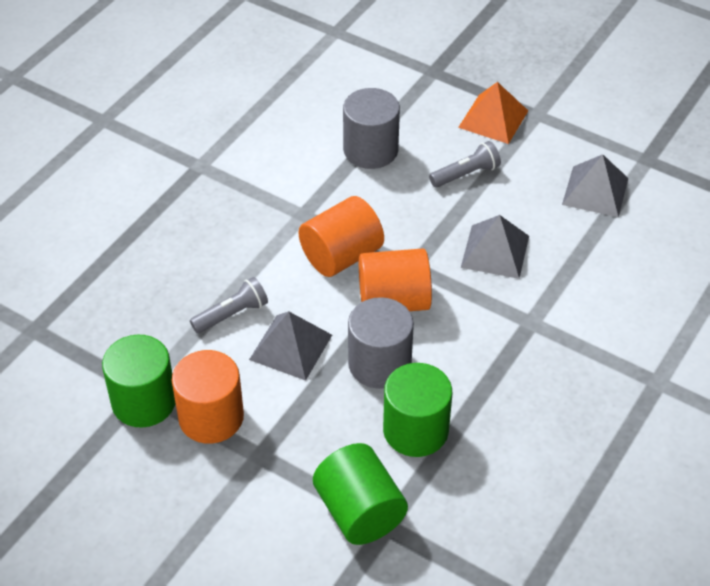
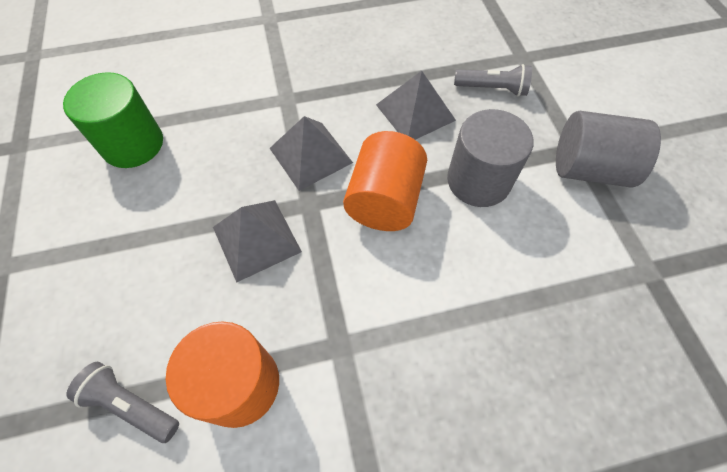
green cylinder: [102,334,176,428] [313,443,408,545] [383,363,452,457] = 3 -> [63,72,163,168] = 1
orange cylinder: [172,350,244,444] [299,196,384,277] [359,248,432,311] = 3 -> [166,321,279,428] [343,131,427,231] = 2
orange pyramid: [458,82,528,144] = 1 -> none = 0

